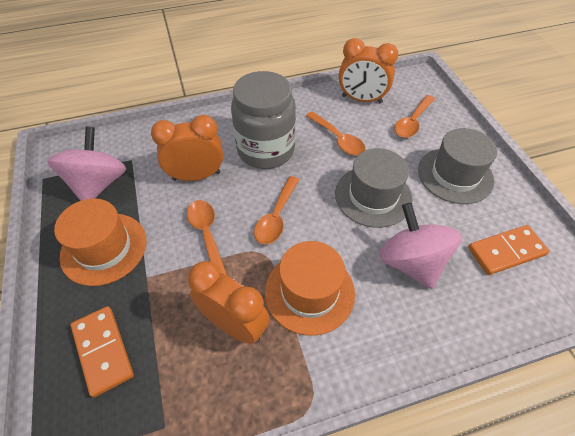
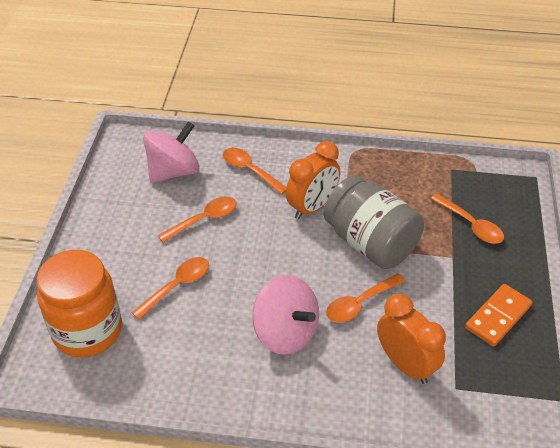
grey hat: [335,148,413,228] [418,128,497,204] = 2 -> none = 0
orange clock: [151,115,223,181] [188,261,270,344] [338,38,398,103] = 3 -> [286,141,340,219] [377,294,446,384] = 2
orange domino: [70,306,134,397] [468,225,549,275] = 2 -> [465,284,533,347] = 1
orange hat: [54,198,147,286] [265,241,355,336] = 2 -> none = 0
orange jar: none = 0 -> [37,250,122,358] = 1
orange spoon: [187,200,227,276] [254,176,299,244] [306,111,366,156] [394,95,435,138] = 4 -> [132,257,209,320] [158,197,237,243] [223,148,286,195] [326,273,405,322] [431,193,504,244] = 5

